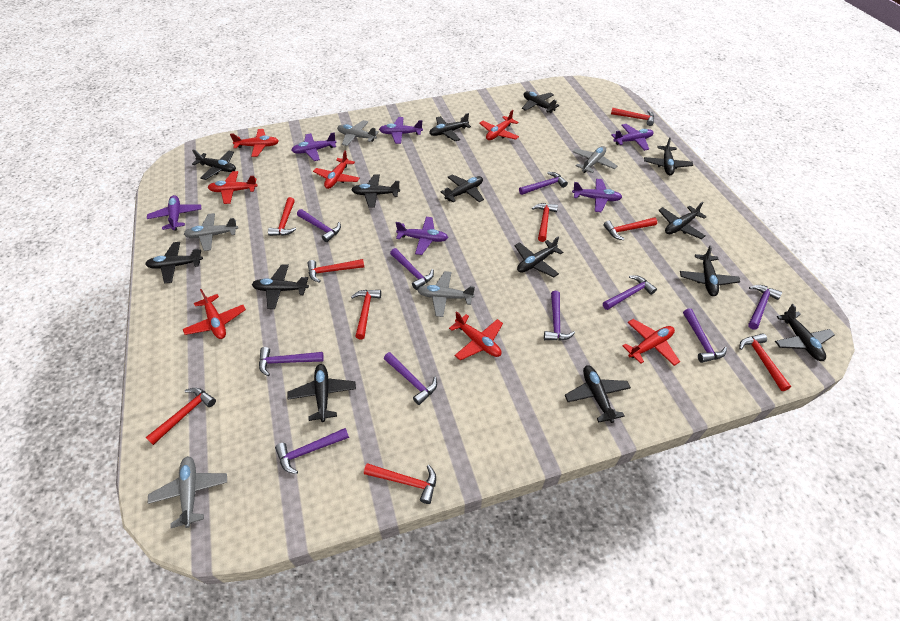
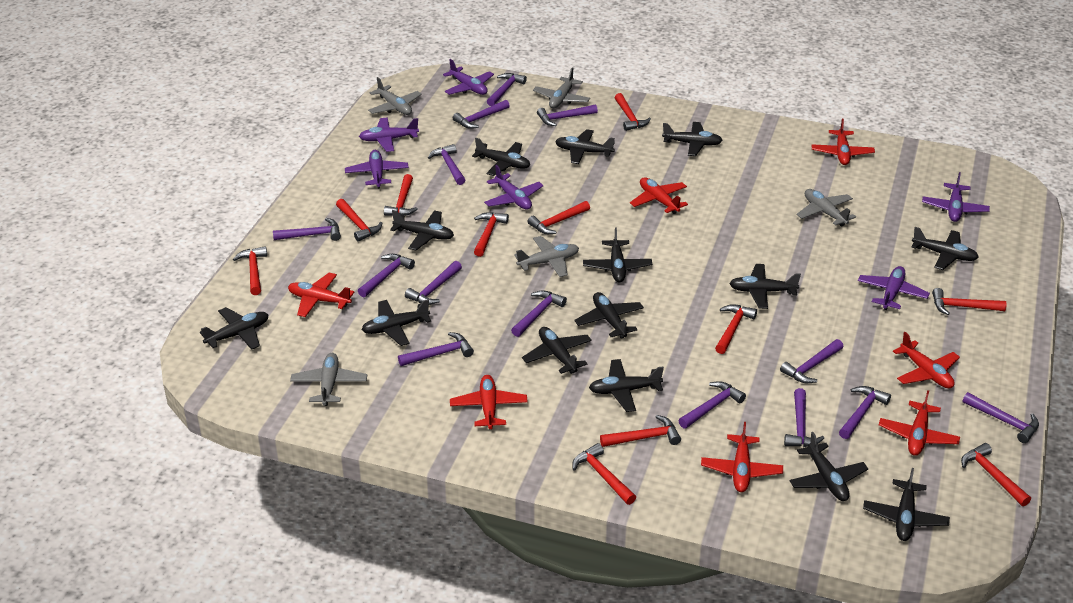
purple hammer: [259,347,324,376] [275,428,349,474] [297,209,341,242] [384,352,437,405] [390,248,434,290] [519,172,568,195] [544,291,575,341] [603,275,657,310] [683,308,727,363] [748,285,782,329] = 10 -> [273,218,341,241] [358,254,415,297] [398,332,474,366] [405,261,462,305] [428,144,465,185] [453,100,510,129] [487,73,527,106] [511,290,567,337] [537,104,598,126] [678,381,746,429] [780,339,844,383] [784,388,824,447] [839,386,891,439] [962,392,1039,443] = 14
red hammer: [146,388,216,445] [268,197,296,236] [307,259,364,283] [351,290,381,339] [364,463,436,504] [532,203,558,242] [604,218,657,240] [611,108,654,126] [739,333,791,391] = 9 -> [233,246,267,295] [336,199,382,242] [384,174,418,216] [474,212,509,257] [527,201,590,234] [572,443,636,505] [600,415,681,447] [615,93,651,131] [715,304,757,354] [932,288,1006,315] [961,443,1031,506] = 11

